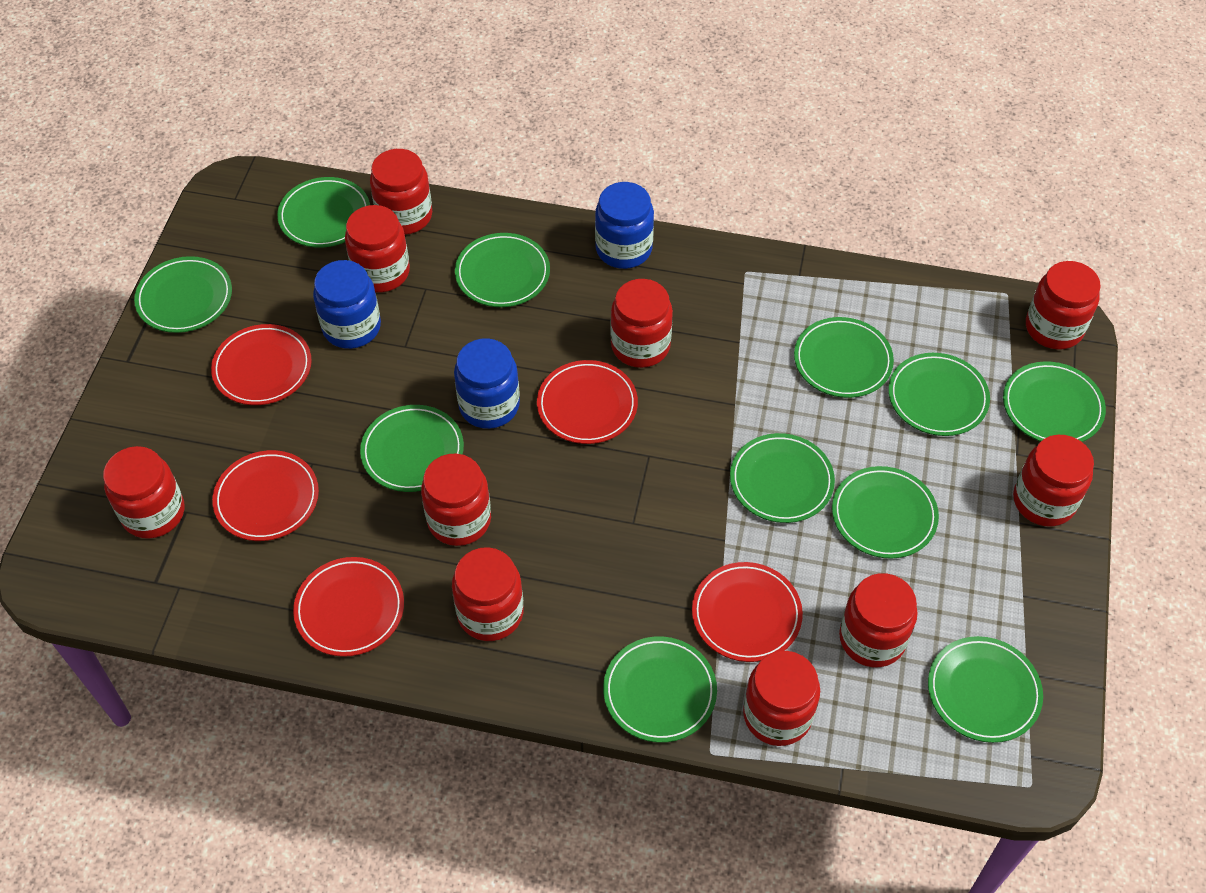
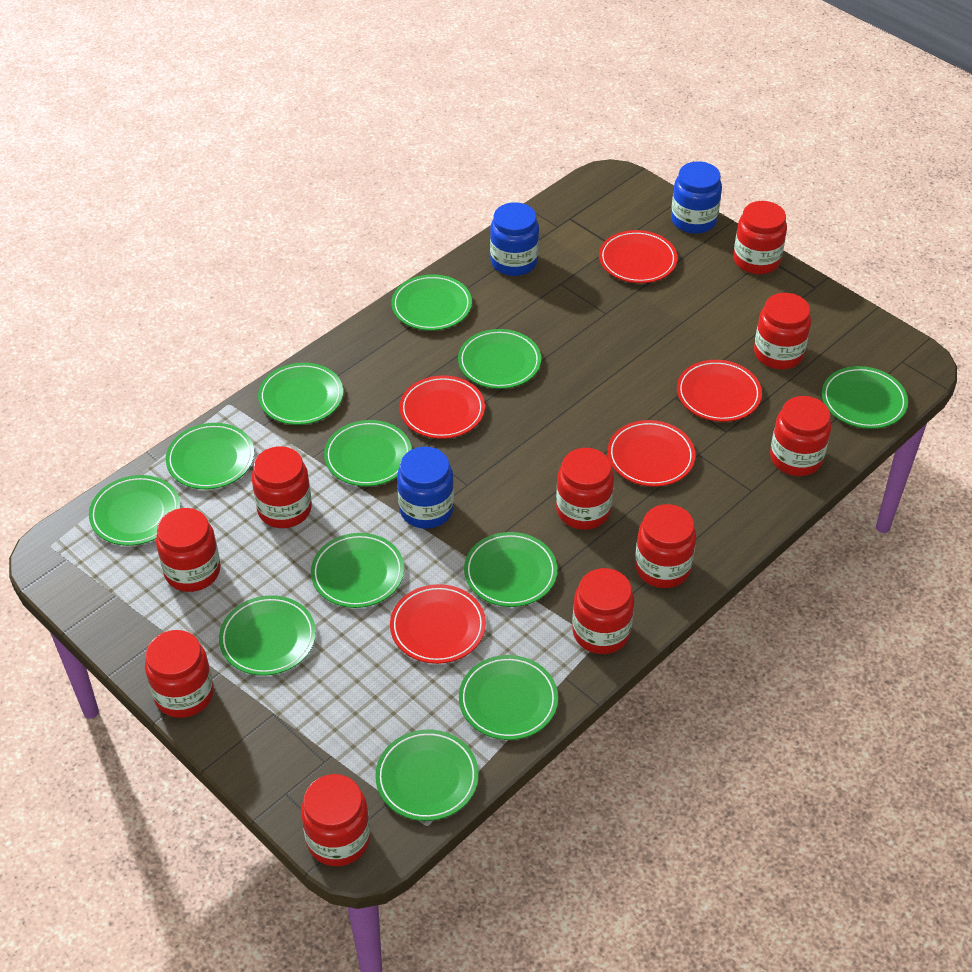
green plate: [134,256,232,333] [277,177,370,248] [360,405,464,492] [455,233,550,307] [603,636,717,743] [730,433,835,523] [794,317,894,398] [832,466,939,559] [888,353,990,436] [928,636,1043,743] [1003,361,1106,442] = 11 -> [89,475,180,546] [166,423,254,489] [219,595,316,676] [258,363,343,425] [311,533,404,608] [324,420,412,486] [375,730,479,821] [391,274,472,331] [458,329,541,389] [459,655,558,740] [464,532,557,607] [822,366,908,429] = 12

